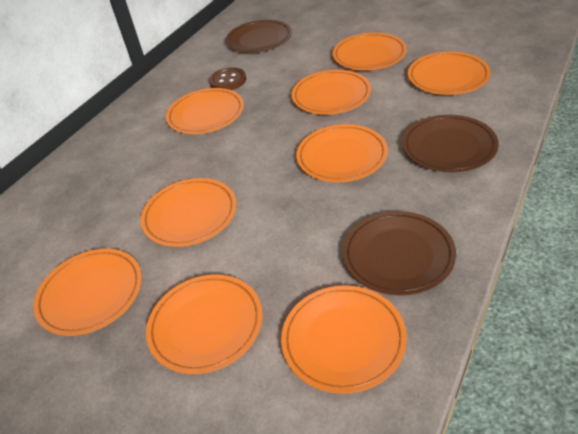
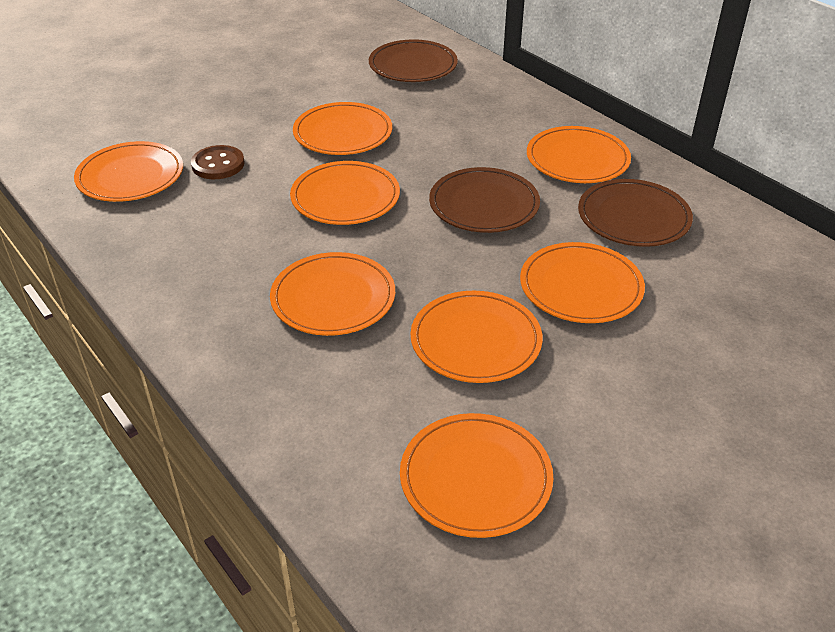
orange plate: [33,249,142,336] [141,178,236,247] [146,275,263,374] [166,88,244,134] [281,285,407,394] [292,70,371,115] [296,124,388,182] [333,33,407,70] [408,52,491,95] = 9 -> [74,141,183,202] [270,252,395,336] [290,161,400,225] [293,102,392,155] [400,413,553,538] [411,291,543,383] [520,242,645,323] [527,126,631,183] = 8

